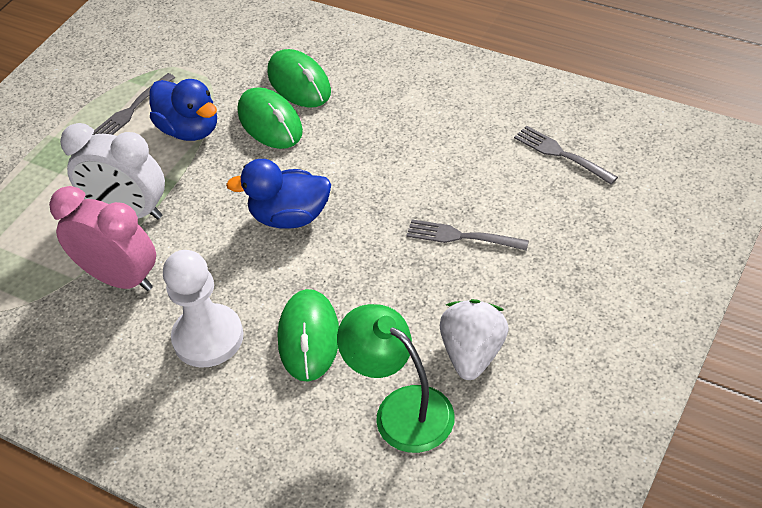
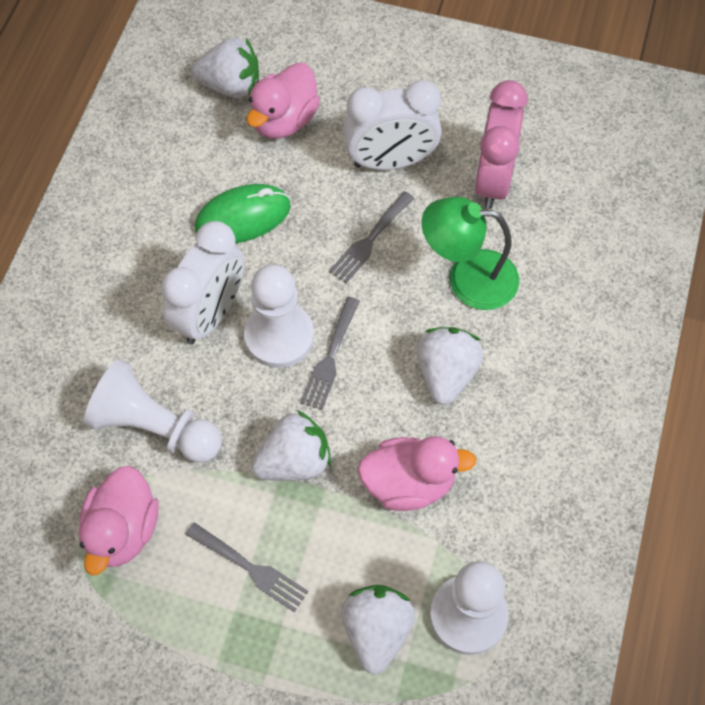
blue duck: [149,79,217,141] [226,159,331,229] = 2 -> none = 0
green mouse: [238,87,303,149] [267,49,331,108] [277,289,339,382] = 3 -> [195,184,291,243] = 1
pink duck: none = 0 -> [79,466,158,575] [247,63,320,139] [357,436,477,511] = 3
white clock: [60,123,165,220] = 1 -> [161,221,244,344] [343,80,442,170] = 2
white pawn: [163,250,243,368] = 1 -> [84,359,222,463] [244,264,314,368] [430,561,509,655] = 3
white strawberry: [440,299,509,380] = 1 -> [192,38,259,98] [251,410,331,481] [342,585,415,674] [417,327,483,405] = 4

